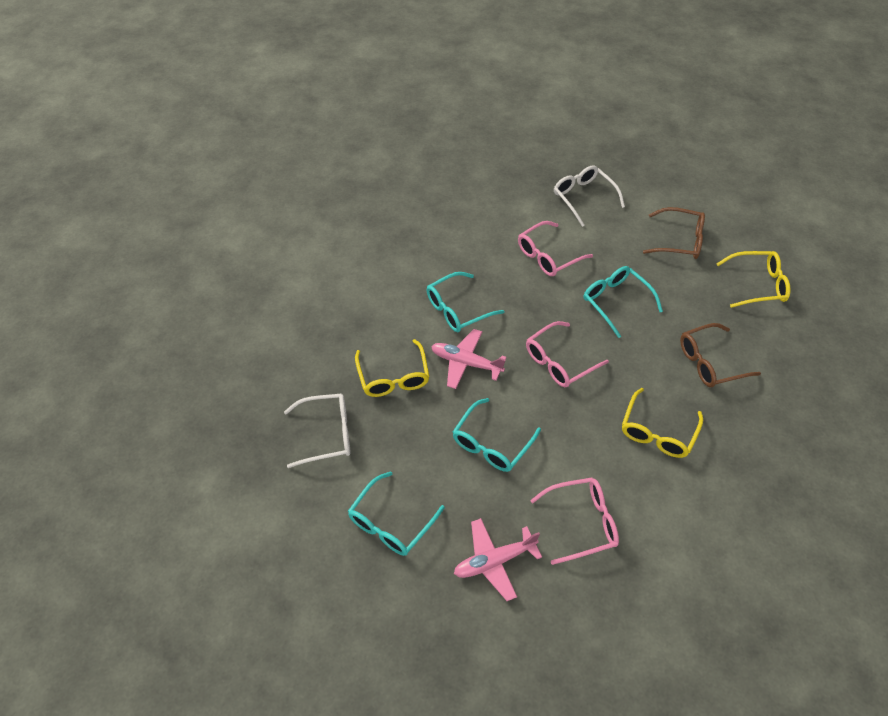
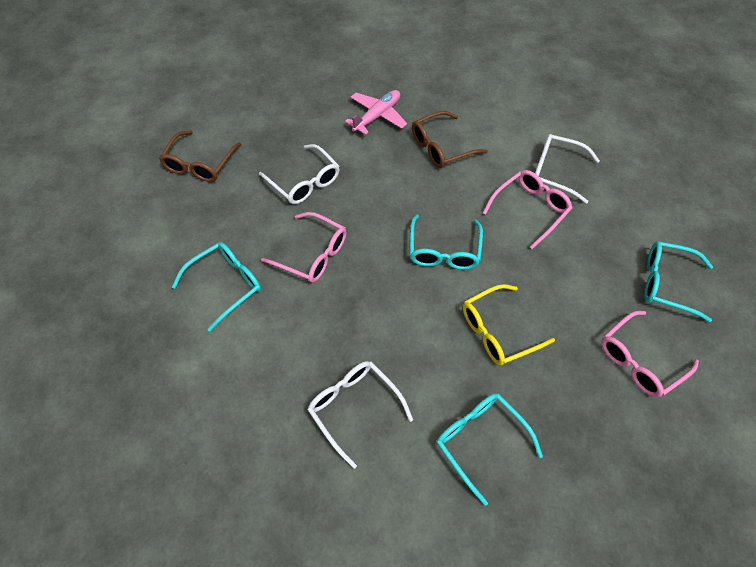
pink plane: [431,329,506,389] [454,518,542,601] = 2 -> [345,90,407,135] = 1
white glasses: [284,394,350,468] [554,165,625,227] = 2 -> [259,144,340,204] [308,361,413,469] [535,134,600,204] = 3
yellow glasses: [355,339,430,397] [622,388,703,458] [716,251,791,308] = 3 -> [463,284,555,365] = 1

